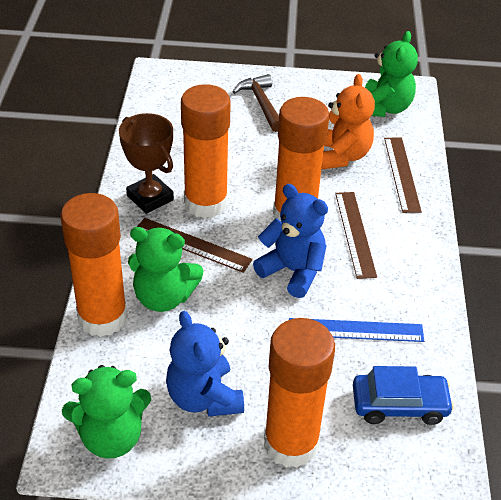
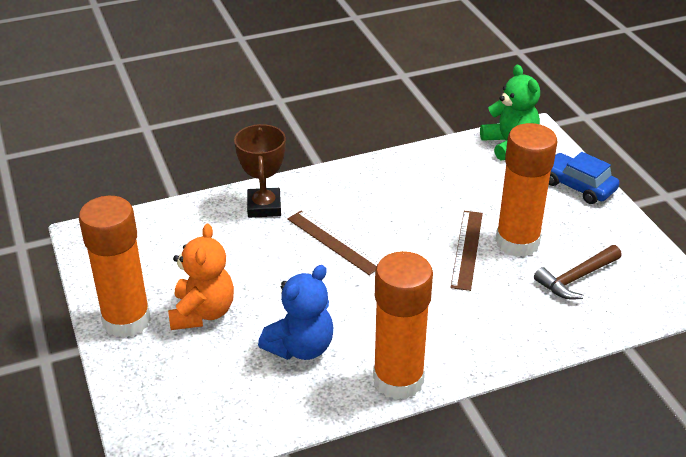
blue ruler: [289,318,424,342] = 1 -> none = 0
blue teddy bear: [166,311,244,417] [253,184,328,298] = 2 -> [258,265,333,360] = 1
brown ruler: [137,218,253,273] [335,192,377,279] [384,138,422,213] = 3 -> [287,210,379,275] [450,211,483,291] = 2
green teddy bear: [62,365,151,459] [128,227,203,312] [365,31,418,117] = 3 -> [480,65,540,161] = 1
orange glue stick: [60,193,128,337] [181,84,231,218] [264,318,335,468] [273,97,330,221] = 4 -> [79,196,151,338] [373,251,433,400] [496,123,558,257] = 3

